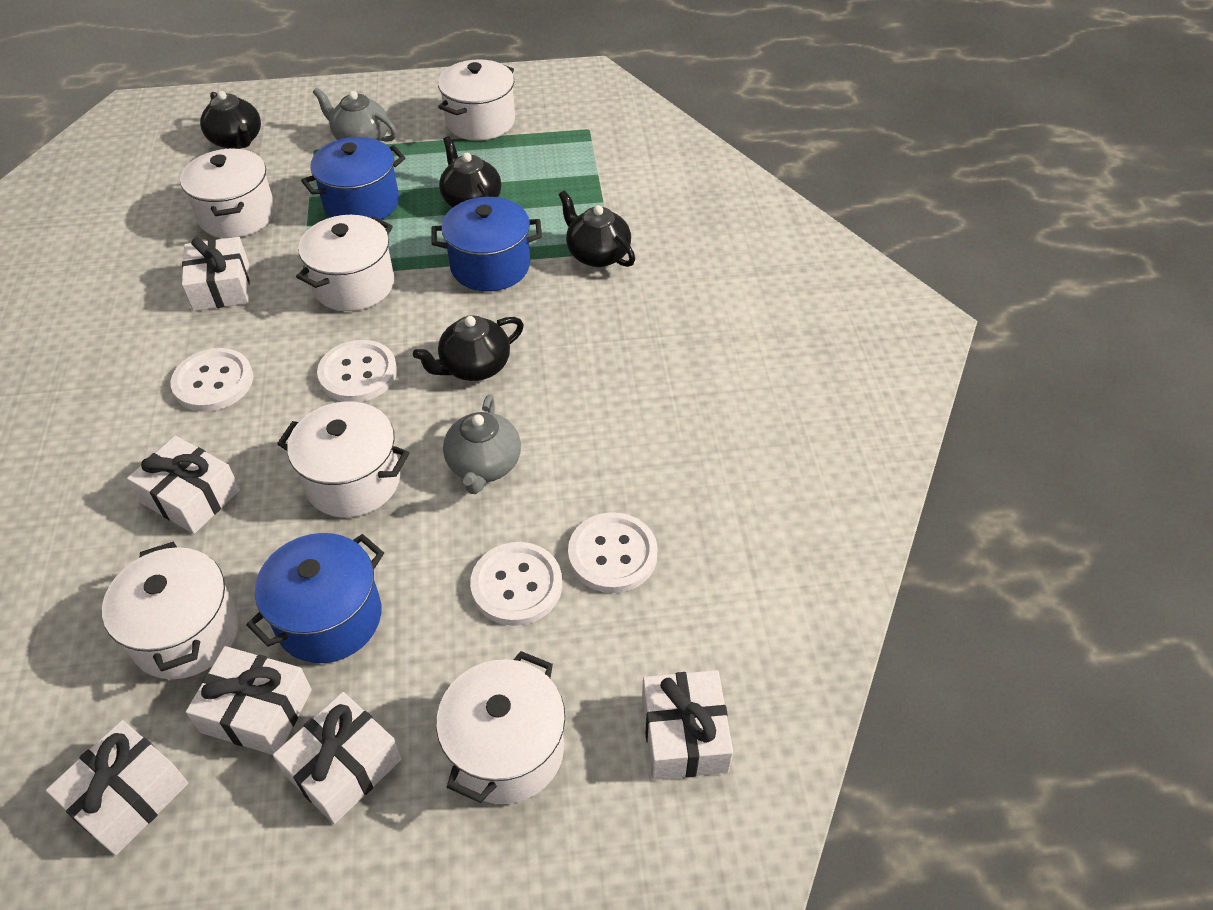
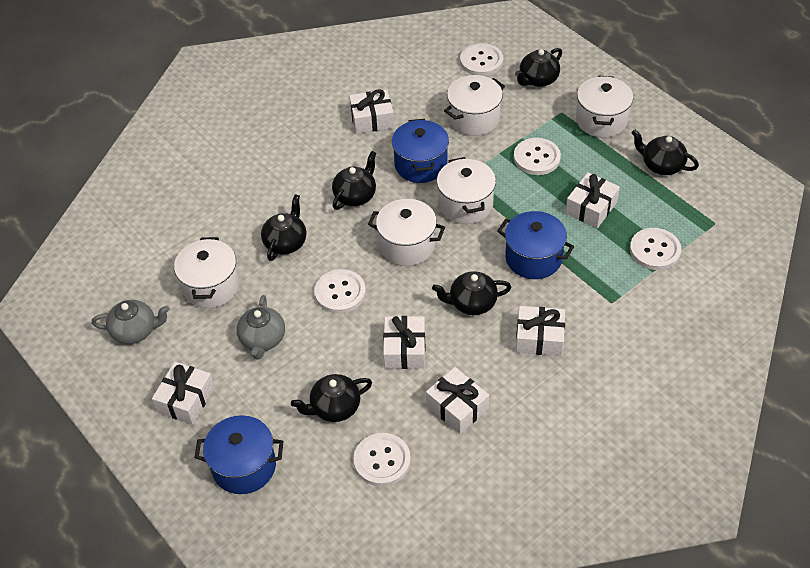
black teapot: [200,91,261,149] [413,315,524,381] [439,136,501,207] [559,190,635,267] = 4 -> [261,194,307,261] [291,374,372,422] [332,151,376,210] [432,271,511,315] [515,48,562,87] [631,130,699,175] = 6
white button: [171,348,253,412] [317,340,397,402] [470,542,562,626] [568,512,658,593] = 4 -> [314,269,366,313] [353,433,411,487] [460,43,503,76] [514,138,561,175] [630,228,681,270] = 5
white pot: [102,542,239,679] [180,149,275,238] [277,401,409,518] [296,215,394,311] [436,651,565,804] [438,59,515,141] = 6 -> [174,237,239,308] [368,199,445,266] [437,157,496,224] [444,75,505,136] [576,75,633,137] = 5

